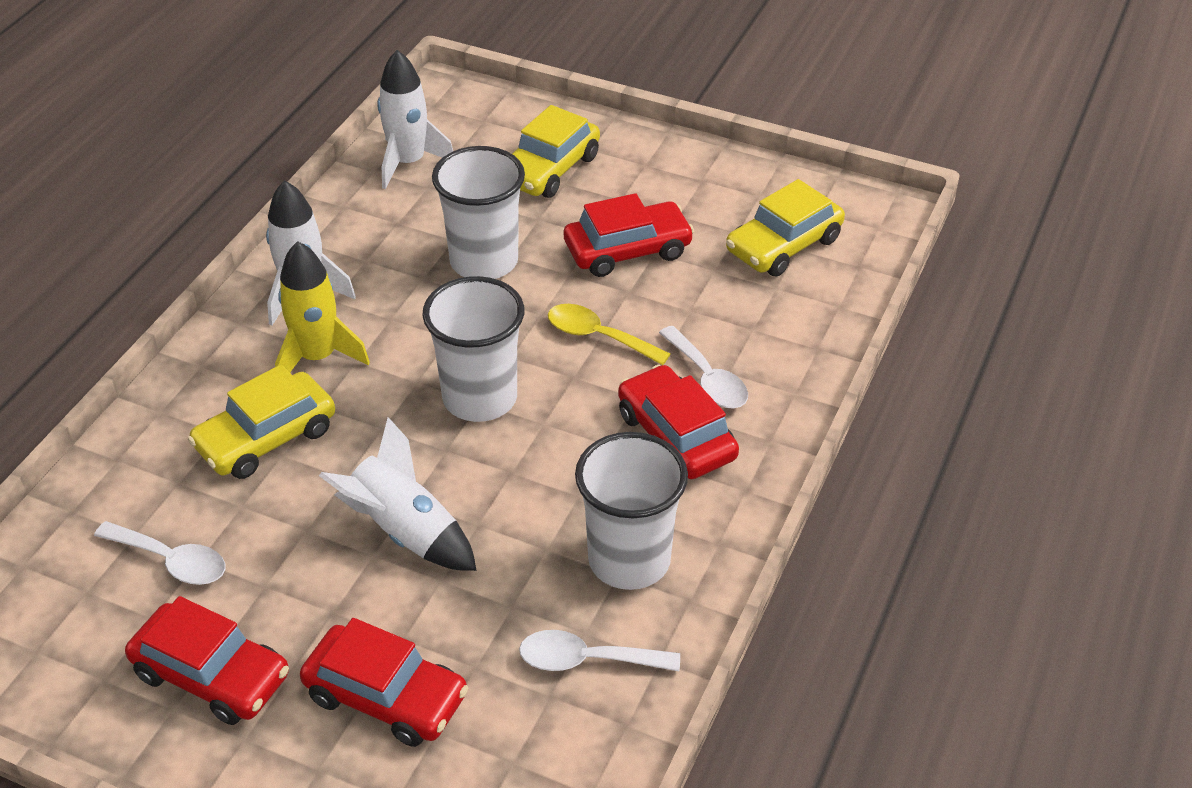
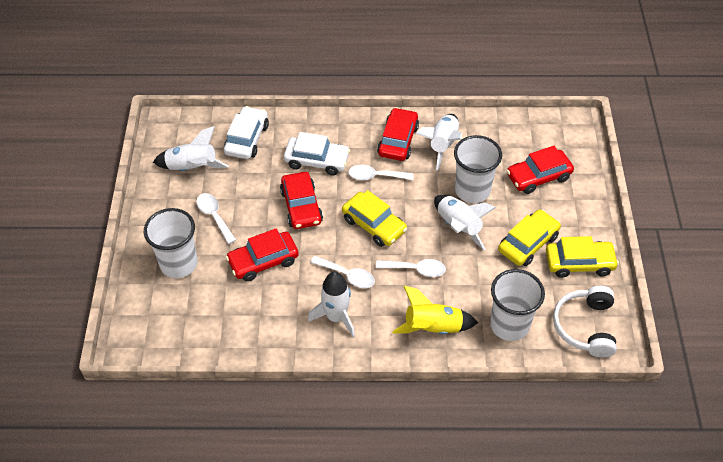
white car: none = 0 -> [224,106,269,159] [284,132,350,175] = 2
white headphones: none = 0 -> [553,286,617,358] = 1
white rocket: [266,180,356,326] [319,417,477,571] [377,50,453,189] = 3 -> [153,126,229,171] [308,272,355,337] [416,114,462,170] [434,195,496,250] = 4
white spoon: [94,521,225,585] [519,630,680,671] [659,326,748,408] = 3 -> [196,193,236,244] [310,256,375,288] [348,165,413,180] [376,259,446,277] = 4
yellow spoon: [548,304,670,365] = 1 -> none = 0

